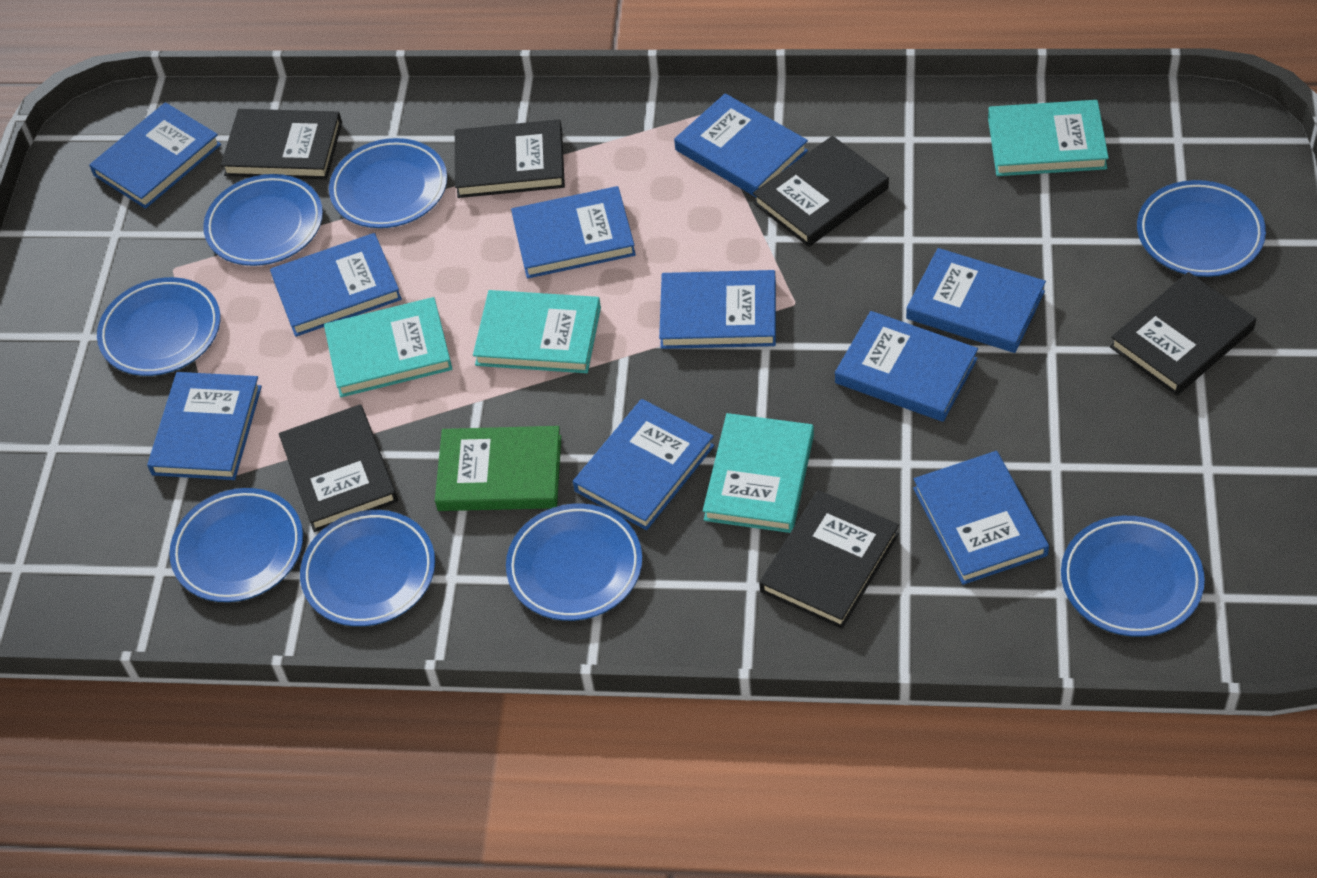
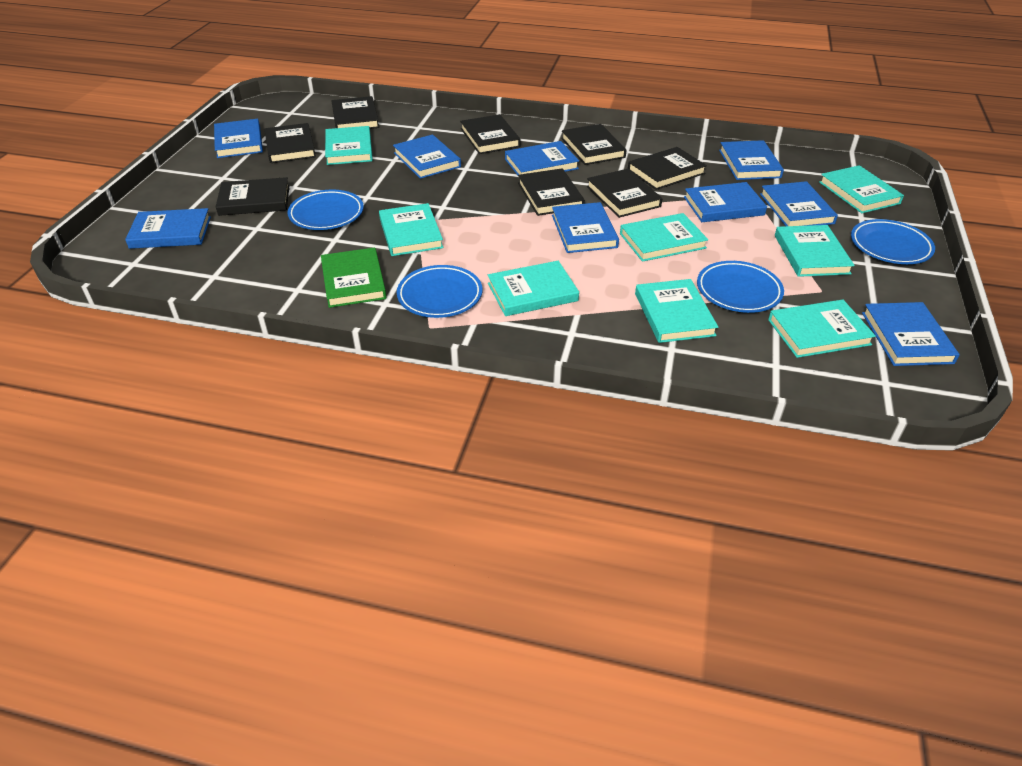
black book: [221,109,342,179] [279,404,398,532] [455,119,565,198] [753,136,889,247] [759,490,899,629] [1110,272,1256,395] = 6 -> [216,177,289,216] [265,123,316,163] [331,96,379,129] [460,114,521,154] [518,168,585,216] [561,124,627,165] [587,169,662,218] [628,147,707,190] = 8
blue book: [89,102,221,209] [147,372,262,480] [270,233,402,337] [511,186,636,278] [573,399,714,530] [659,270,776,349] [674,93,808,198] [835,311,978,422] [906,248,1046,353] [913,451,1049,585] = 10 -> [125,208,211,249] [214,119,263,158] [393,134,461,179] [505,141,579,175] [552,202,619,253] [684,182,767,222] [719,140,784,180] [760,181,838,226] [862,302,960,366] = 9
blue plate: [97,277,220,376] [169,488,303,602] [203,174,323,266] [300,510,435,626] [329,138,447,228] [506,504,642,621] [1061,516,1205,637] [1137,180,1266,277] = 8 -> [288,189,364,230] [397,265,482,318] [697,261,784,313] [851,219,935,264] = 4
turquoise book: [324,297,452,397] [473,290,601,373] [703,413,814,533] [988,100,1109,176] = 4 -> [325,126,373,165] [379,203,444,256] [488,261,579,316] [620,213,708,262] [635,279,718,343] [768,300,876,358] [775,225,855,277] [819,165,904,213] = 8

